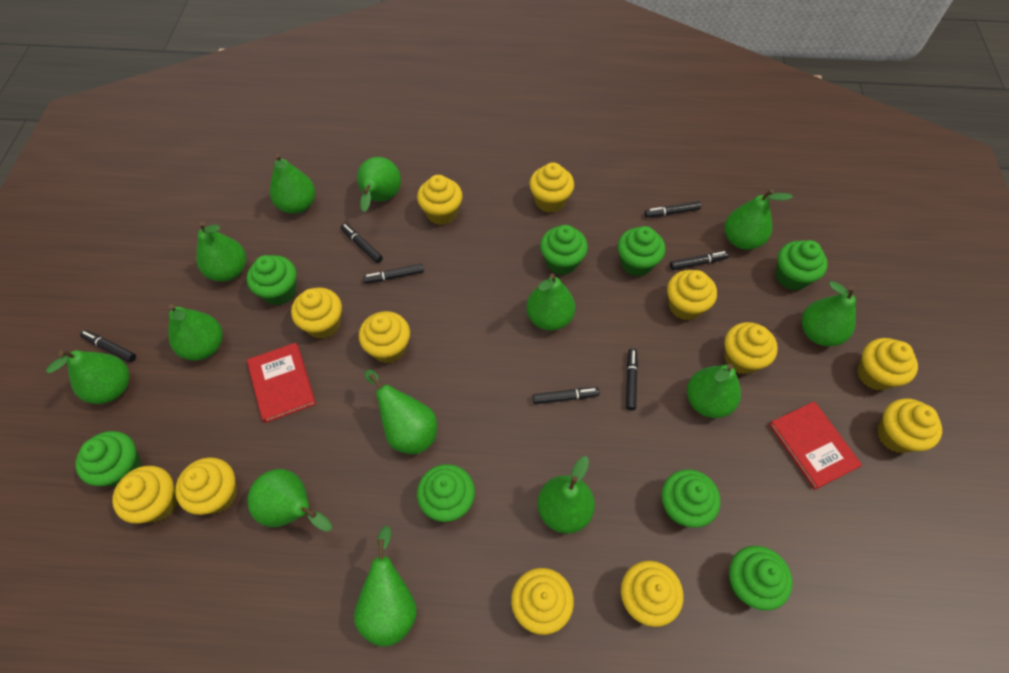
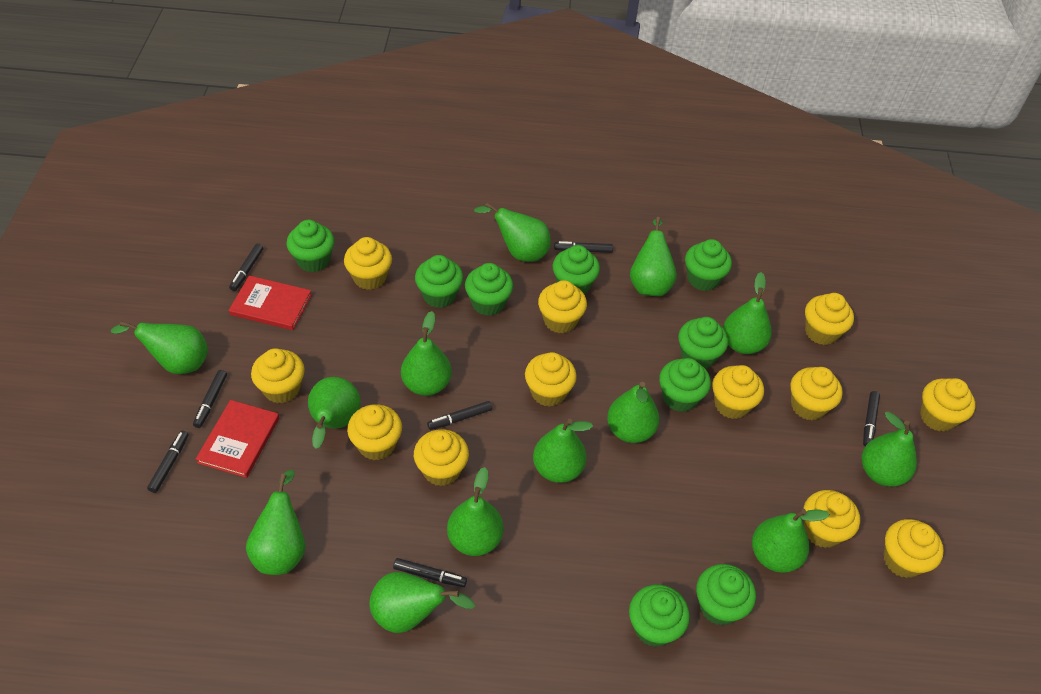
green cupcake: [75,431,141,487] [247,255,296,305] [417,464,475,522] [540,225,588,275] [618,226,665,277] [661,470,721,528] [729,546,793,611] [776,240,828,290] = 8 -> [286,220,335,272] [415,255,463,308] [465,263,513,316] [553,245,600,295] [629,585,690,647] [659,358,711,412] [678,317,728,369] [685,239,732,291] [696,564,756,625] = 9

